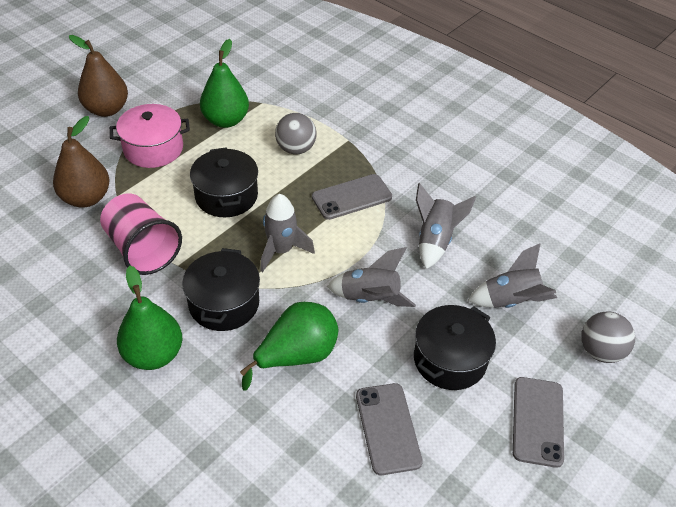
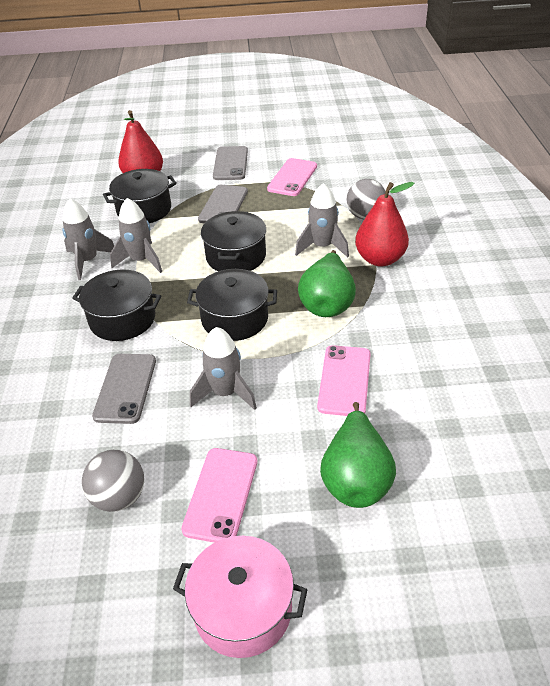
black pot: [182,248,260,331] [190,147,258,217] [414,305,496,390] = 3 -> [72,269,161,341] [103,169,177,223] [187,269,277,341] [201,211,266,271] = 4
brown pear: [53,116,110,208] [69,35,128,117] = 2 -> none = 0
green pear: [117,266,182,370] [200,39,249,128] [240,302,338,391] = 3 -> [298,250,356,317] [320,402,396,508] = 2
pink cup: [100,193,182,275] = 1 -> none = 0
pink phone: none = 0 -> [181,448,257,543] [267,158,317,196] [317,345,371,416] = 3
red pear: none = 0 -> [118,110,163,173] [355,182,414,267] = 2

